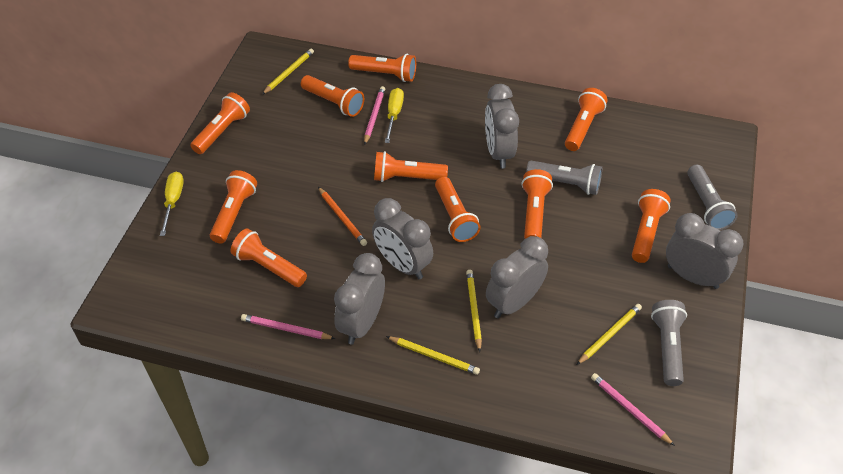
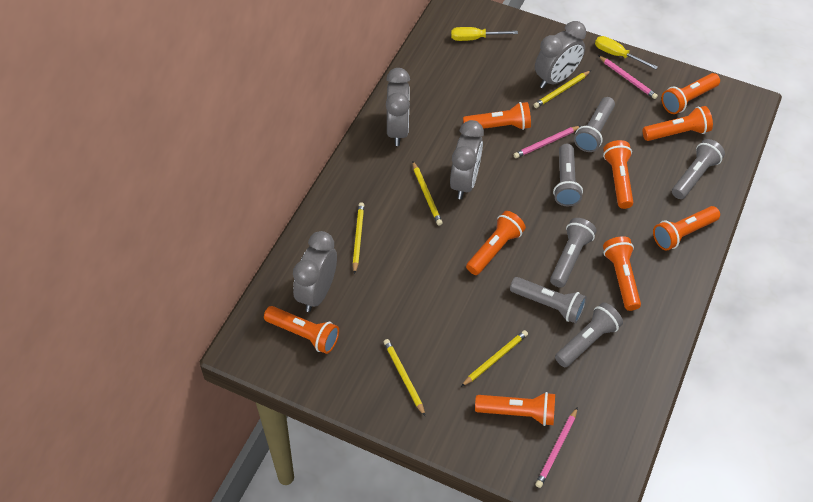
grey clock: [334,253,385,344] [372,198,433,279] [485,84,519,169] [486,236,548,318] [666,213,744,289] = 5 -> [293,231,337,312] [386,68,410,146] [450,120,484,199] [535,21,586,88] = 4
grey flashlight: [526,161,602,195] [651,300,687,386] [687,165,738,230] = 3 -> [510,277,586,323] [550,218,596,288] [553,144,583,206] [555,303,623,367] [574,97,615,152] [672,139,725,199] = 6
orange flashlight: [190,92,250,154] [210,170,257,243] [231,228,307,287] [301,75,364,117] [348,54,416,82] [374,151,448,182] [435,176,481,242] [521,169,553,239] [565,88,608,151] [632,189,670,263] = 10 -> [264,306,339,354] [463,102,531,130] [466,211,526,275] [475,392,555,426] [603,140,633,209] [603,236,641,311] [642,106,713,141] [653,206,720,251] [661,73,720,114] = 9
orange pencil: [318,187,367,246] = 1 -> none = 0
yellow pencil: [262,49,314,94] [386,336,480,375] [466,270,482,352] [577,304,642,365] = 4 -> [353,202,364,274] [384,339,425,416] [413,162,443,226] [461,330,528,387] [534,71,591,108] = 5

